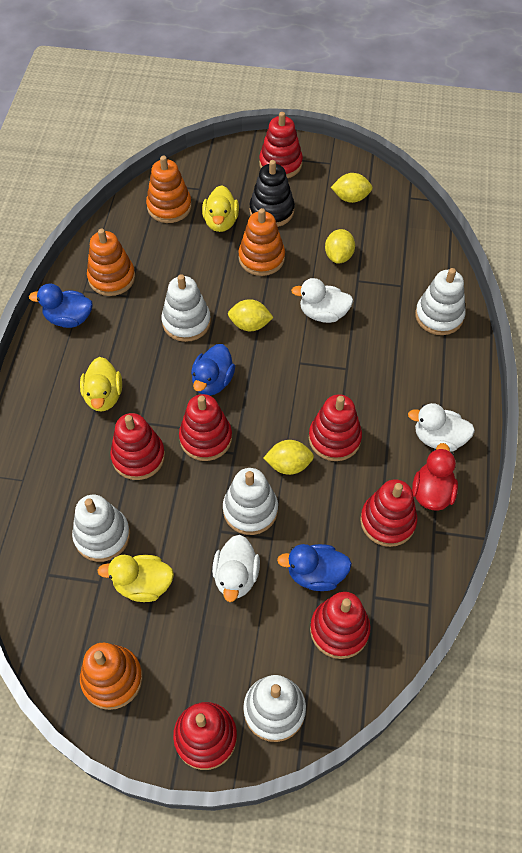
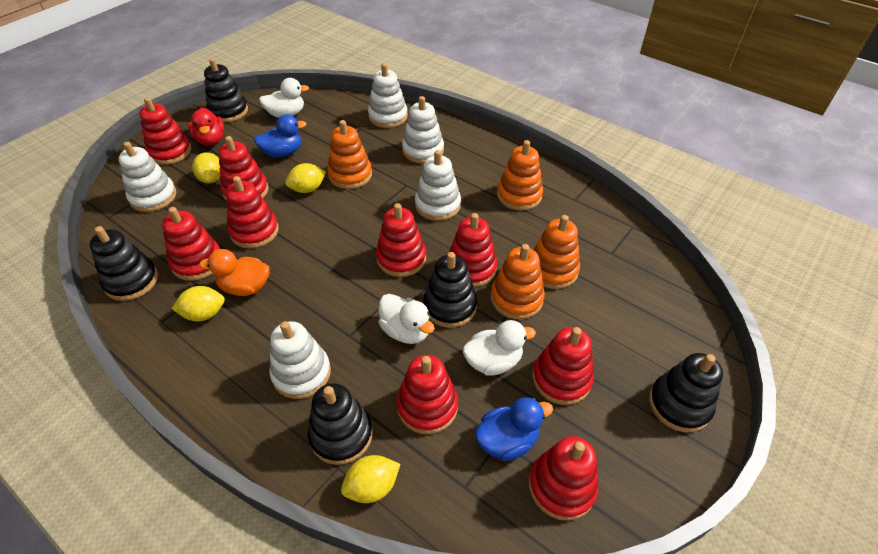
black stacking toy: [249,160,295,227] = 1 -> [90,226,158,301] [204,58,248,123] [308,383,373,465] [423,252,477,328] [649,353,723,432] = 5
blue duck: [29,283,93,328] [191,344,235,395] [277,544,352,591] = 3 -> [254,114,307,158] [475,397,553,461] = 2
orange duck: none = 0 -> [199,249,270,296] = 1
red stacking toy: [110,413,165,480] [173,702,237,770] [179,394,232,461] [259,112,303,178] [309,394,362,461] [310,592,371,659] [360,479,418,547] = 7 -> [139,97,192,165] [162,207,220,281] [219,136,269,200] [226,176,279,249] [376,203,426,277] [397,355,458,434] [449,213,497,287] [529,436,599,521] [532,327,594,405] = 9
yellow duck: [80,357,122,412] [97,555,174,602] [202,185,239,232] = 3 -> none = 0

